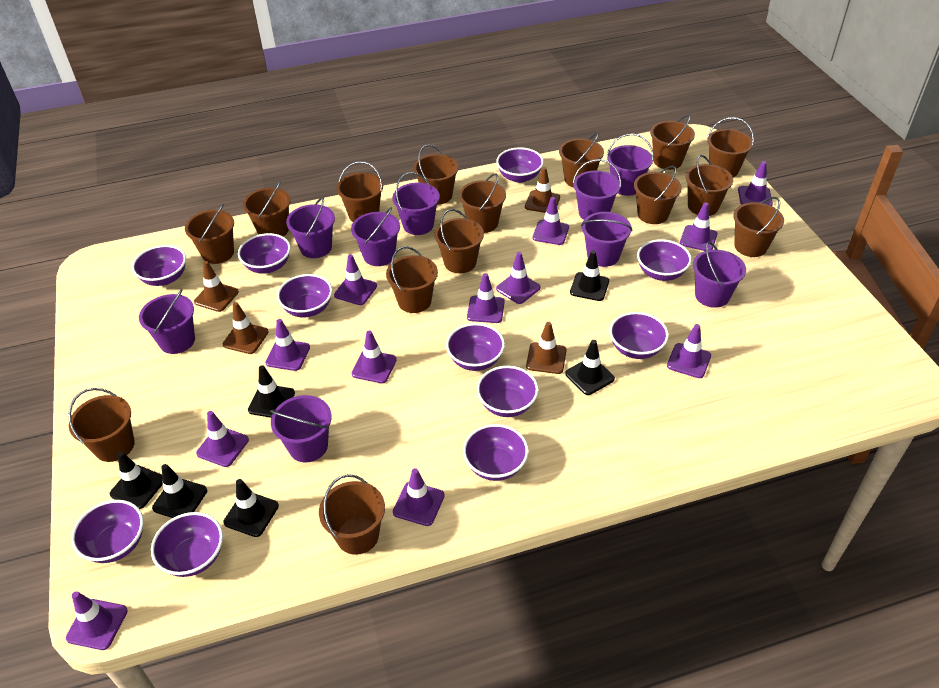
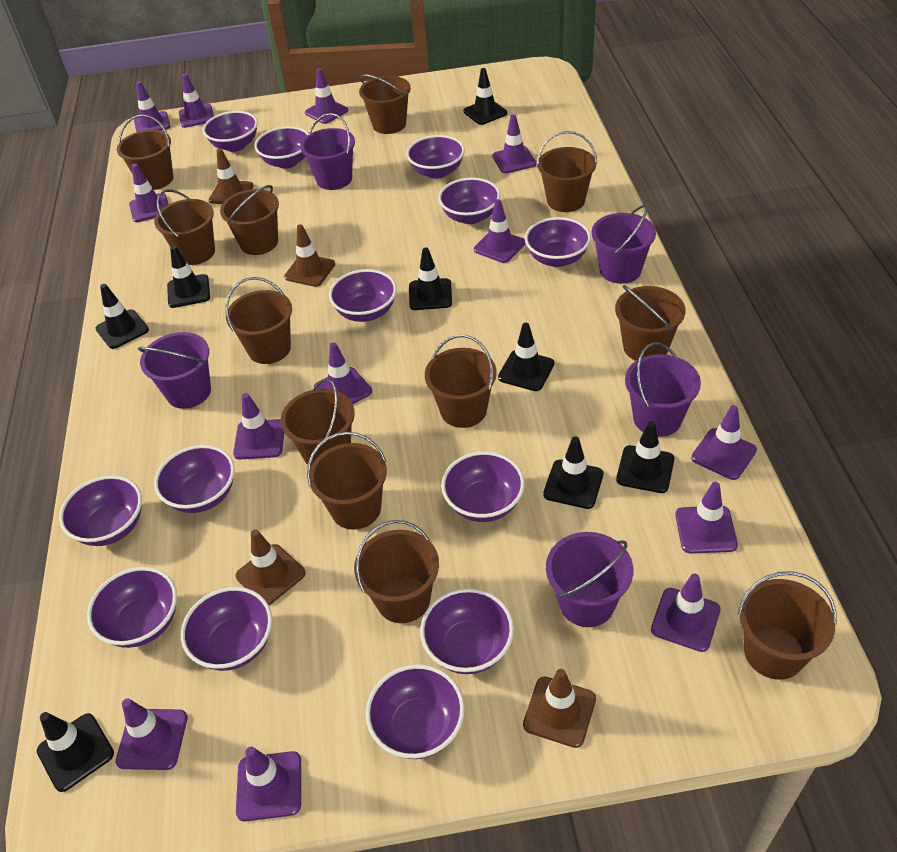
black traffic cone: [110,452,163,509] [152,464,207,518] [224,479,279,537] [248,365,295,418] [565,340,615,395] [570,250,609,301] = 6 -> [37,712,114,792] [96,284,149,349] [167,246,210,308] [409,247,452,310] [463,68,507,125] [498,323,555,391] [543,436,603,509] [616,421,674,493] = 8
brown bucket: [68,388,135,462] [185,204,234,264] [243,181,291,237] [319,474,385,555] [337,161,383,222] [386,246,438,313] [413,144,459,205] [434,209,484,273] [459,173,506,233] [559,133,604,187] [634,166,682,224] [650,115,695,170] [686,155,733,216] [707,117,754,177] [733,197,784,257] = 15 -> [117,115,173,190] [154,189,215,265] [220,185,279,255] [226,277,292,364] [281,378,355,466] [307,432,387,530] [354,520,439,623] [359,74,411,134] [425,335,497,428] [537,131,597,212] [615,285,685,361] [738,571,837,680] = 12
purple bowl: [71,500,144,563] [132,245,186,286] [151,512,223,577] [238,233,291,274] [277,274,332,317] [446,323,505,371] [463,424,529,481] [477,366,539,417] [496,147,544,183] [610,312,669,359] [637,239,692,281] = 11 -> [59,475,142,546] [87,567,177,648] [154,445,235,513] [181,587,272,671] [203,111,258,152] [254,126,309,169] [329,269,397,322] [366,664,465,759] [406,135,465,179] [420,588,514,674] [438,178,500,224] [441,451,525,522] [525,217,591,267] = 13
purple bucket: [139,289,195,354] [270,395,332,463] [286,197,335,258] [351,207,400,266] [393,172,440,235] [573,159,621,220] [581,212,632,267] [607,133,654,196] [693,242,746,308] = 9 -> [138,332,211,409] [300,113,355,190] [546,532,633,627] [592,205,656,284] [625,342,701,437] = 5
purple traffic cone: [66,591,128,650] [196,411,249,467] [265,319,310,371] [334,254,377,305] [352,330,397,383] [393,468,445,526] [467,273,505,323] [496,252,541,304] [533,197,569,245] [667,324,711,378] [680,202,717,251] [738,161,773,206] = 12 -> [116,698,187,770] [129,164,169,222] [134,81,171,132] [179,74,214,128] [233,393,284,460] [236,747,301,821] [305,68,348,124] [314,342,372,404] [474,199,525,263] [492,114,537,173] [651,574,721,652] [675,482,738,554] [691,405,757,480] = 13

